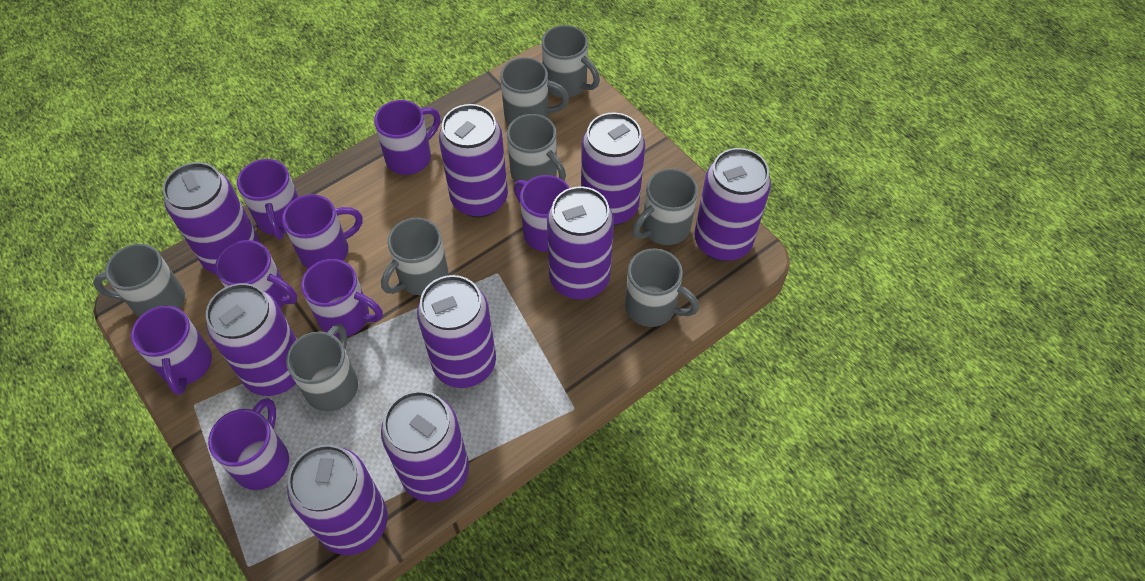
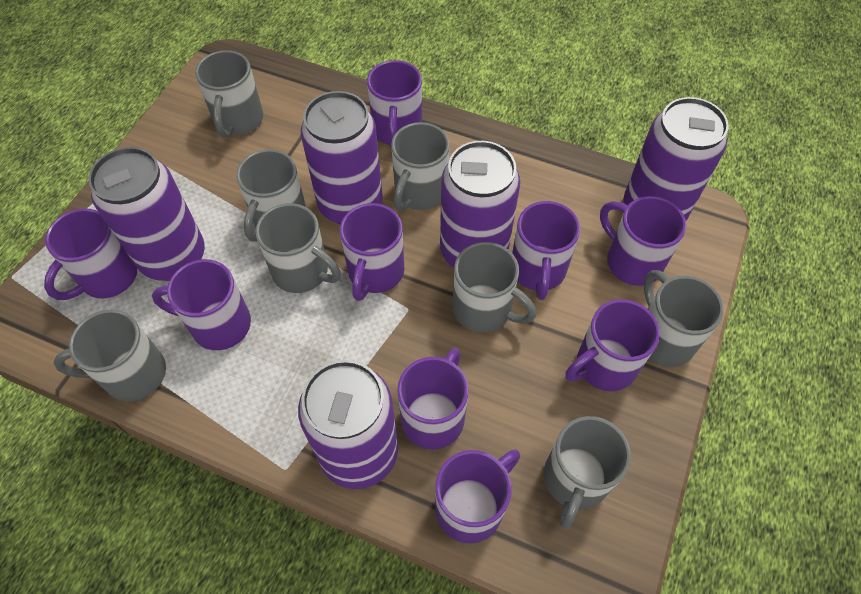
purple can: [163,162,260,274] [206,283,297,396] [287,445,388,555] [381,390,469,502] [417,275,496,388] [439,104,508,218] [547,186,614,300] [581,112,645,226] [694,148,771,261] = 9 -> [88,147,205,281] [298,360,398,489] [301,91,383,225] [440,141,520,268] [624,97,729,220] = 5
purple mug: [131,306,212,395] [208,398,289,490] [215,240,298,309] [237,159,299,239] [282,194,363,269] [301,259,383,337] [374,100,440,175] [514,175,570,252] = 8 -> [44,208,137,300] [152,259,251,350] [340,203,405,301] [367,60,422,148] [397,348,469,449] [435,449,520,544] [512,201,580,300] [565,299,660,391] [600,196,686,286] = 9

